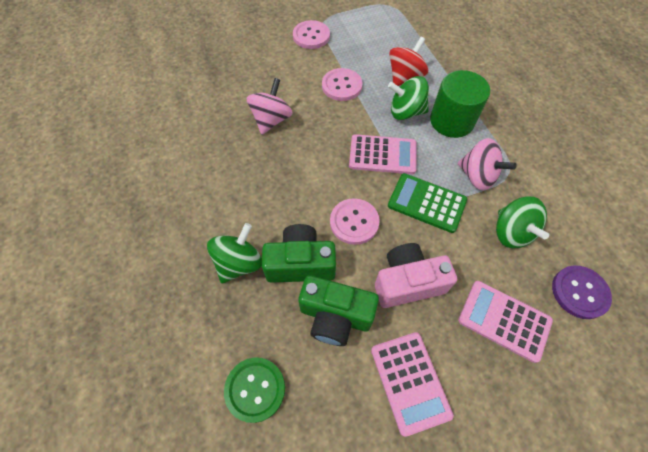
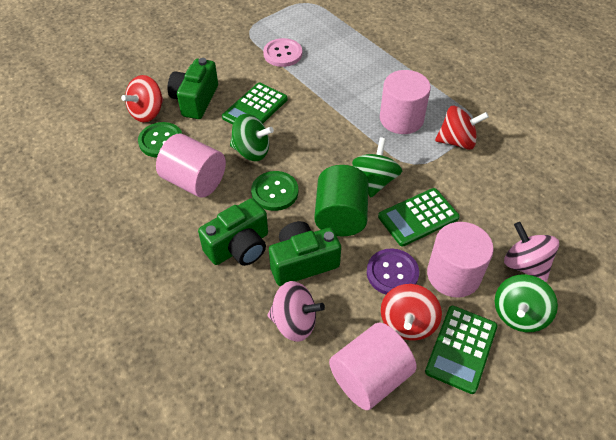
green button: [224,357,285,423] = 1 -> [138,122,182,157] [251,171,298,211] = 2
green calculator: [388,173,467,233] = 1 -> [222,82,288,125] [378,188,460,246] [425,306,497,394] = 3
green camera: [262,224,336,283] [298,275,379,346] = 2 -> [168,58,218,119] [198,198,268,266] [269,221,341,286] = 3
pink button: [293,20,330,49] [322,68,362,101] [330,198,380,245] = 3 -> [263,38,302,67] = 1
pink calculator: [349,134,416,174] [371,332,454,437] [458,281,553,363] = 3 -> none = 0
pink camera: [375,243,457,308] = 1 -> none = 0
pink cylinder: none = 0 -> [156,134,226,198] [329,322,417,410] [380,70,431,134] [427,222,494,298] = 4
red spinning top: [389,37,428,86] = 1 -> [121,75,164,122] [381,284,442,341] [435,106,489,150] = 3

